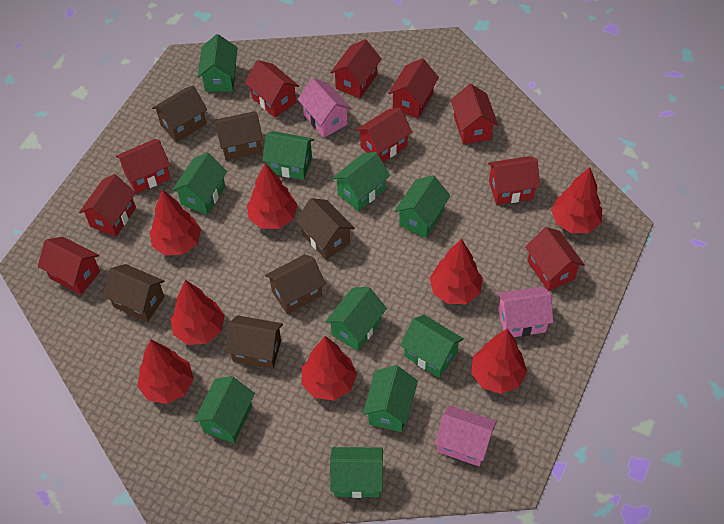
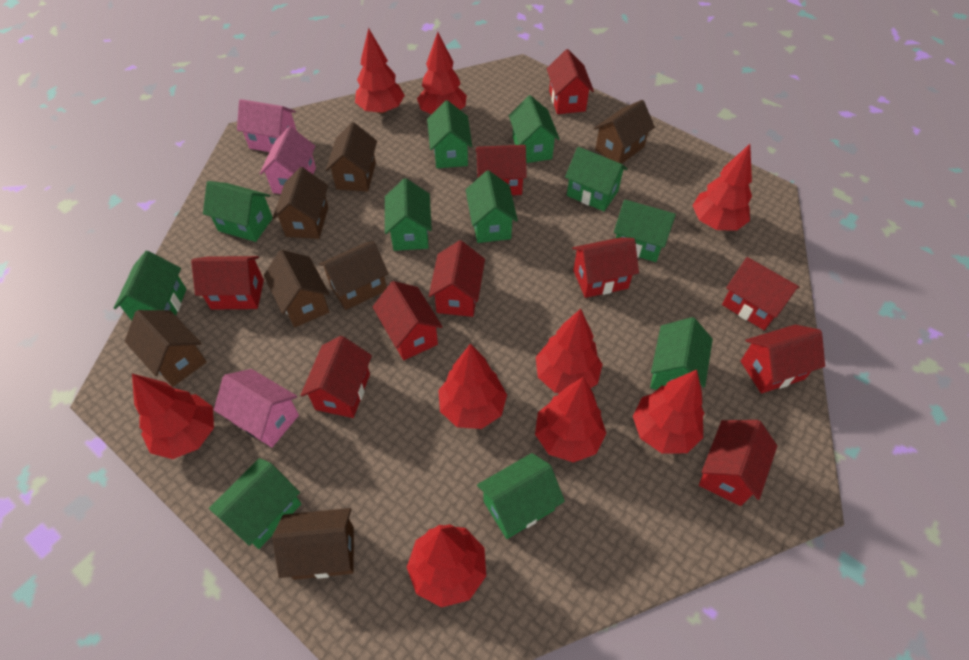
brown house: [103,264,164,322] [152,86,207,142] [214,111,263,160] [226,315,283,369] [265,254,326,314] [296,198,355,260] = 6 -> [125,310,206,387] [264,250,329,327] [272,508,354,580] [273,167,328,239] [319,241,389,310] [326,122,377,192] [594,100,655,164] = 7
green house: [172,152,227,215] [194,376,255,443] [198,34,238,92] [262,131,314,180] [325,287,387,351] [330,447,383,498] [332,152,390,211] [363,365,418,432] [395,175,451,238] [400,315,464,378] = 10 -> [114,251,187,321] [203,181,273,242] [209,458,301,549] [385,178,432,251] [427,100,472,168] [466,170,518,243] [477,453,565,539] [509,95,560,163] [565,147,627,211] [614,199,676,262] [650,317,713,390] = 11
red tree: [138,339,194,404] [150,190,201,255] [170,280,225,345] [247,163,297,229] [302,336,357,401] [430,239,483,304] [471,329,527,394] [551,167,602,233] = 8 -> [132,374,214,459] [355,28,405,114] [407,524,486,608] [417,32,467,114] [438,344,507,429] [535,377,606,463] [536,309,603,393] [633,370,704,454] [692,144,752,231] = 9

